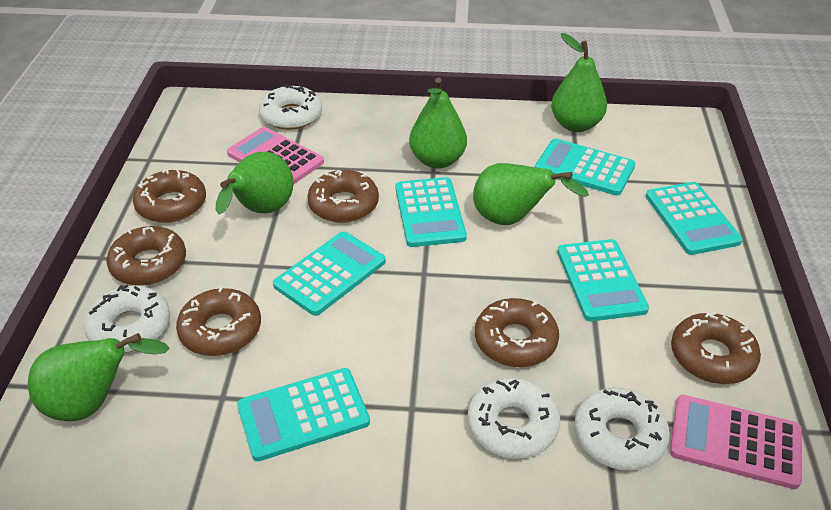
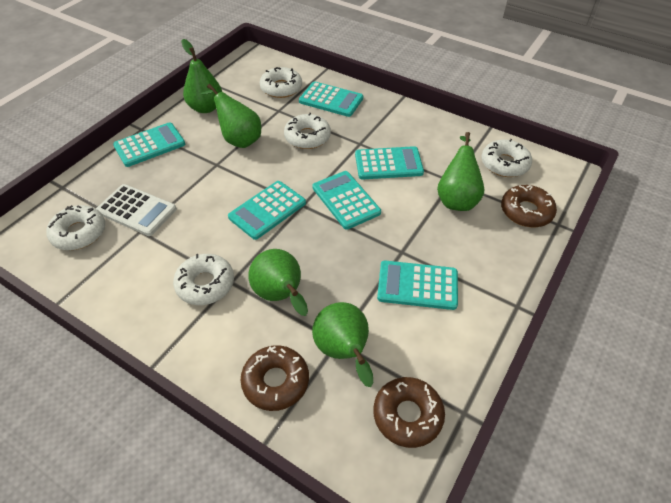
brown donut: [106,226,186,286] [133,169,206,223] [176,286,261,356] [307,170,379,223] [475,298,559,367] [671,312,761,384] = 6 -> [241,345,309,411] [373,377,445,448] [501,185,557,227] = 3
pink calculator: [227,127,324,184] [670,395,802,489] = 2 -> none = 0
white calculator: none = 0 -> [96,184,177,236] = 1
white donut: [84,285,170,353] [259,85,322,130] [468,377,560,459] [574,388,670,471] = 4 -> [47,205,105,250] [173,254,234,305] [260,67,302,98] [284,113,331,149] [482,139,532,177] = 5

